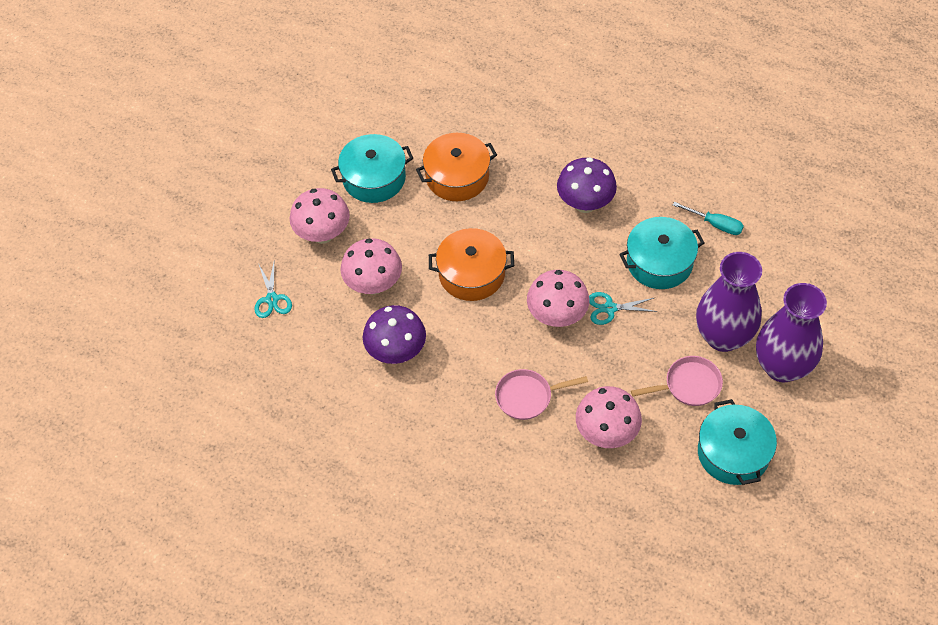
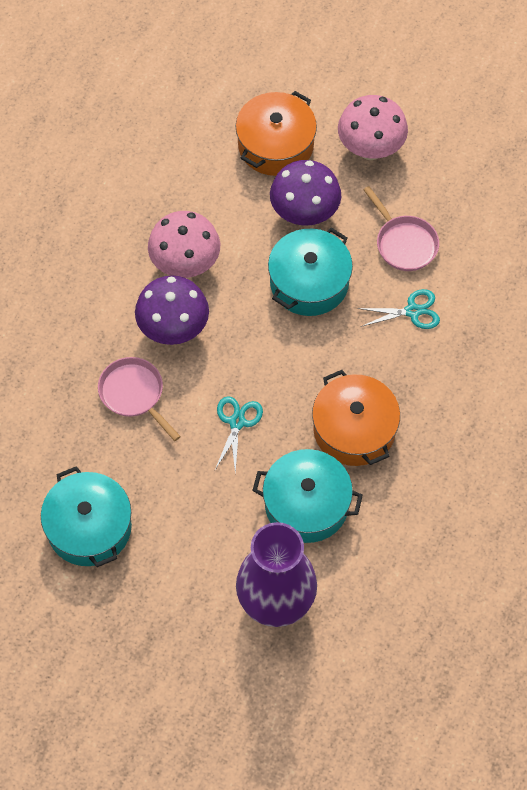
pink mushroom: [290,188,350,244] [340,238,402,295] [527,270,589,327] [576,386,642,448] = 4 -> [148,211,220,278] [338,95,408,160] = 2
purple vase: [696,252,762,352] [756,283,827,382] = 2 -> [236,522,317,627] = 1
turquoise screwdriver: [673,202,744,235] = 1 -> none = 0

